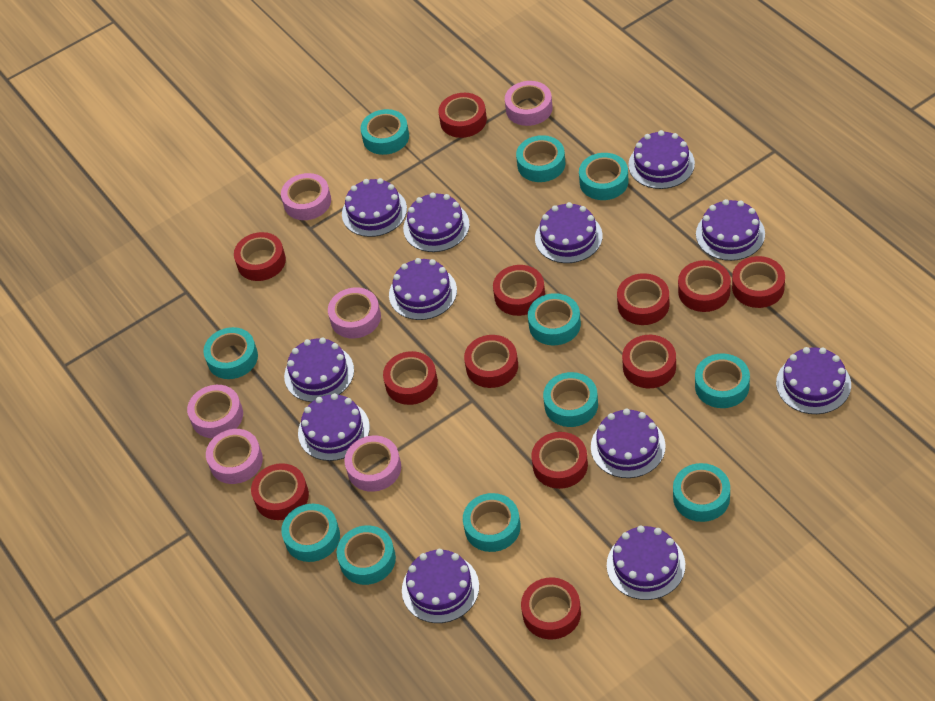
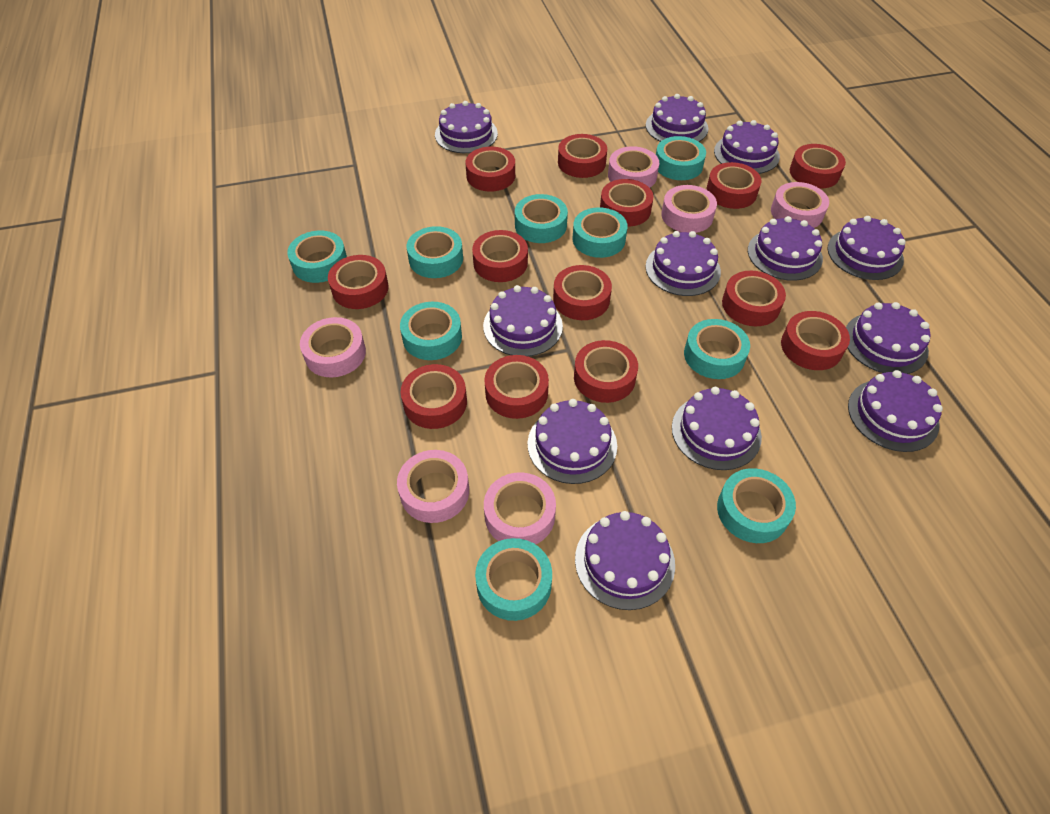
red tape: [234,232,286,281] [251,463,309,520] [383,351,438,405] [438,93,487,138] [464,335,518,388] [493,265,545,316] [521,577,581,639] [531,432,588,489] [617,273,670,325] [622,335,676,388] [678,260,731,312] [732,256,785,308] = 12 -> [328,255,389,309] [400,364,467,429] [465,147,515,192] [472,230,528,282] [484,355,549,419] [553,265,612,320] [558,134,607,178] [574,340,638,403] [600,179,654,227] [706,162,761,209] [722,271,786,326] [781,311,850,370] [790,144,846,189] = 13
turquoise tape: [203,327,258,379] [281,504,340,562] [337,525,396,585] [360,109,409,155] [463,493,521,552] [516,135,565,182] [528,293,581,345] [543,372,598,427] [579,153,628,200] [673,463,730,522] [695,353,750,408] = 11 -> [287,231,347,283] [400,302,462,360] [407,226,463,278] [475,538,552,621] [515,194,568,243] [573,207,628,258] [656,136,706,180] [684,319,750,379] [717,468,796,543] = 9

